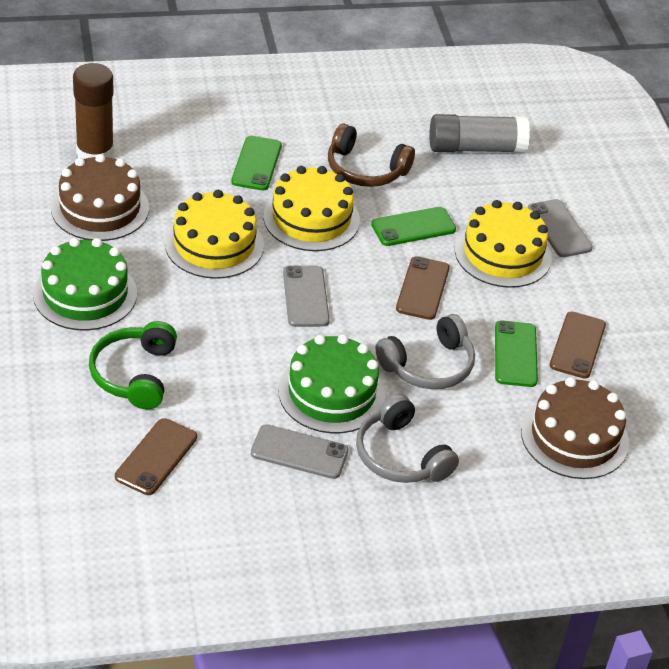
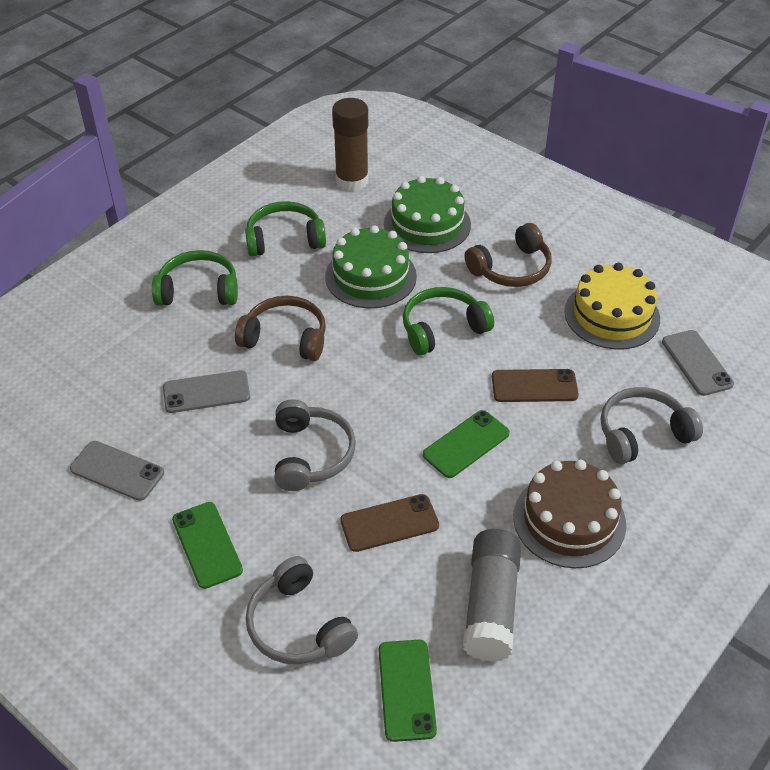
brown cake: [51,154,149,241] [521,377,629,479] = 2 -> [513,460,626,568] = 1
brown headphones: [328,123,415,187] = 1 -> [235,296,326,361] [465,223,552,287] = 2
brown phone: [115,418,197,495] [396,256,450,320] [550,312,606,379] = 3 -> [340,494,439,552] [492,369,579,402] = 2
green headphones: [89,321,177,409] = 1 -> [152,250,238,306] [245,201,326,256] [403,287,494,356] = 3
grey headphones: [356,394,459,483] [376,314,475,389] = 2 -> [246,556,358,664] [275,399,356,491] [601,387,703,464] = 3
yellow cake: [165,190,264,279] [263,166,360,251] [455,200,552,288] = 3 -> [564,263,660,349] = 1

